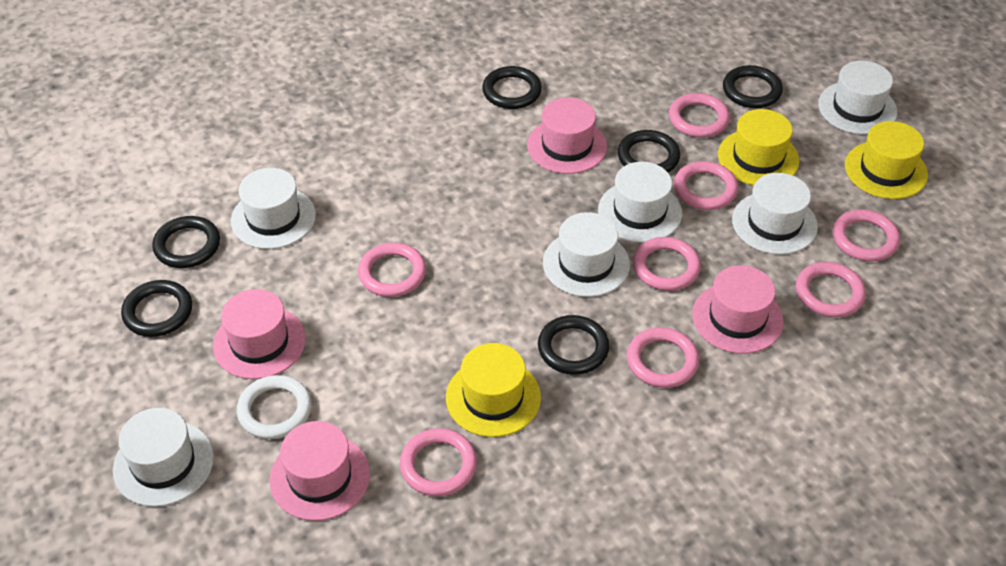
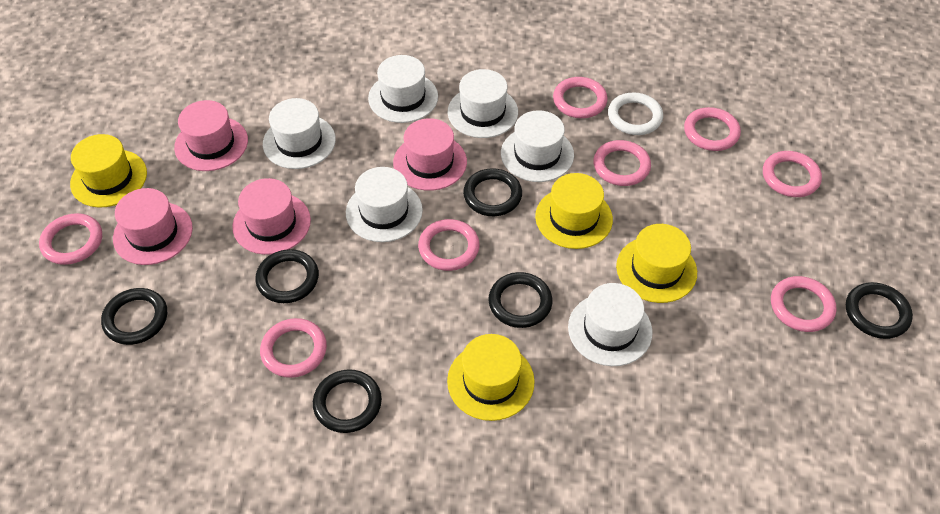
yellow hat: [446,343,541,437] [718,109,799,185] [845,121,928,199] = 3 -> [70,134,147,207] [447,334,535,421] [535,173,613,249] [616,224,697,303] = 4

